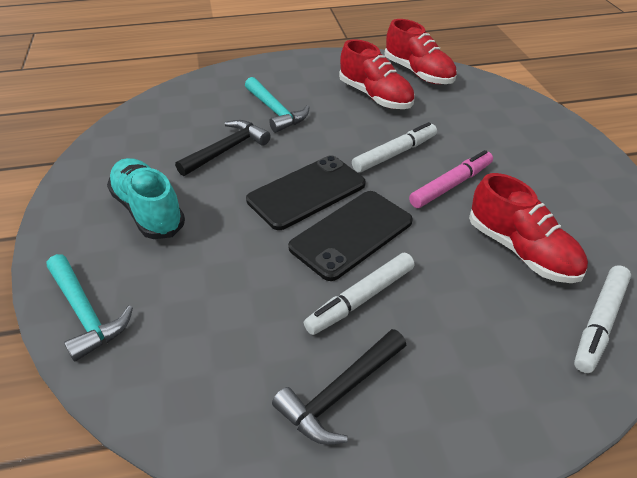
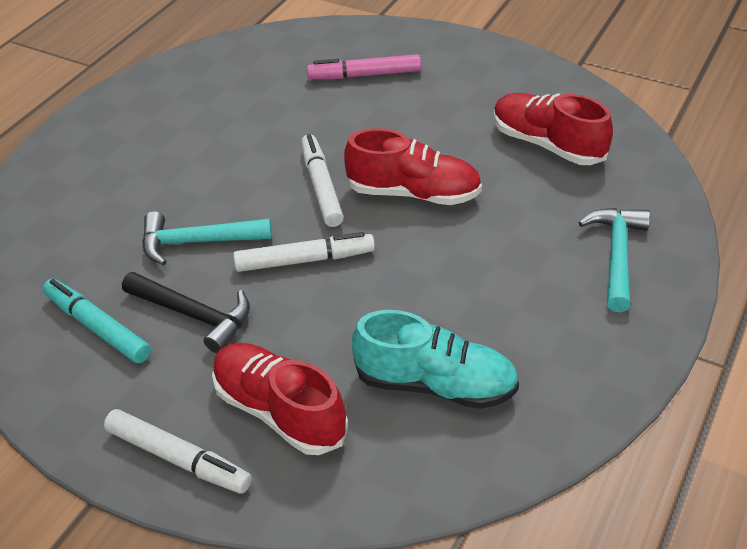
black hammer: [175,120,271,176] [272,329,406,445] = 2 -> [122,272,250,353] = 1
black phone: [246,155,366,230] [288,191,413,281] = 2 -> none = 0
turquoise marker: none = 0 -> [43,279,151,363] = 1

